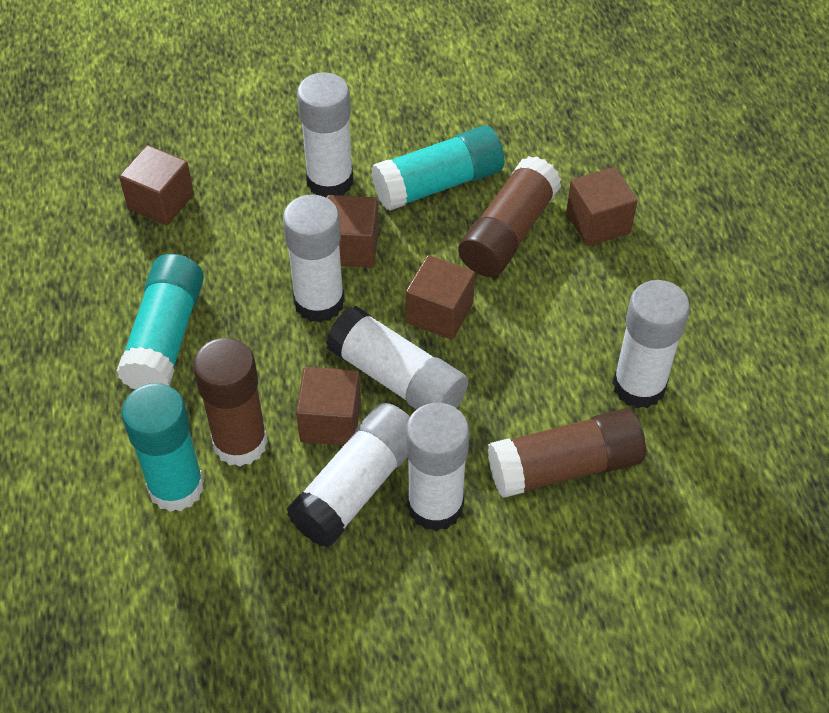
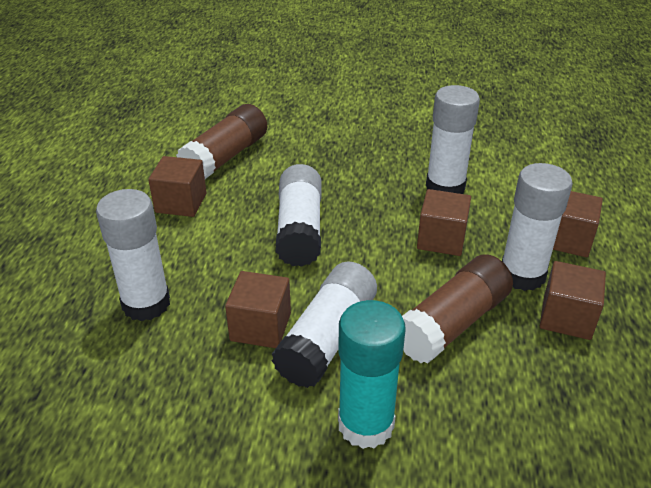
brown glue stick: [193,338,268,467] [458,156,561,277] [488,408,646,498] = 3 -> [176,104,267,179] [402,255,513,364] = 2
turquoise glue stick: [116,254,204,389] [122,383,204,512] [371,125,504,211] = 3 -> [338,300,406,449] = 1
white glue stick: [283,194,345,323] [287,403,410,548] [297,72,354,198] [326,306,468,410] [406,403,469,531] [613,280,690,409] = 6 -> [96,189,170,321] [272,262,377,388] [276,164,322,267] [426,85,480,194] [502,163,573,291] = 5

